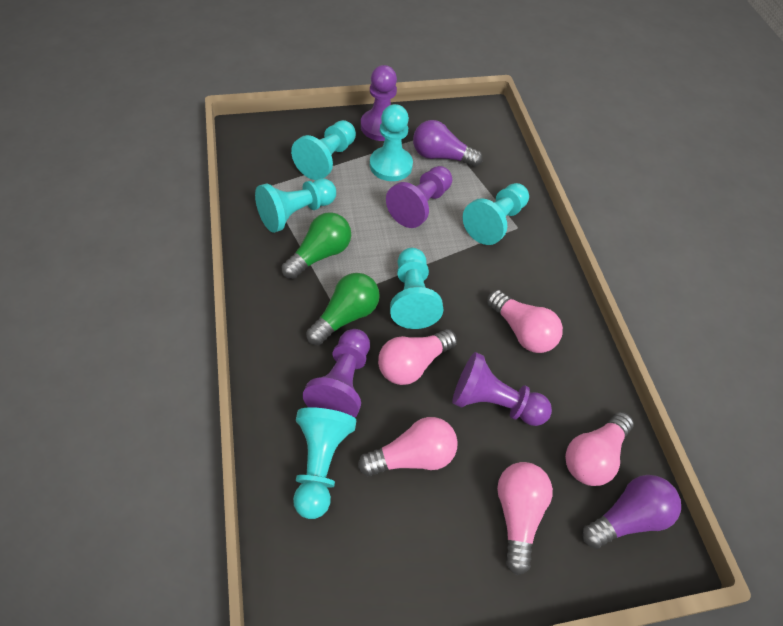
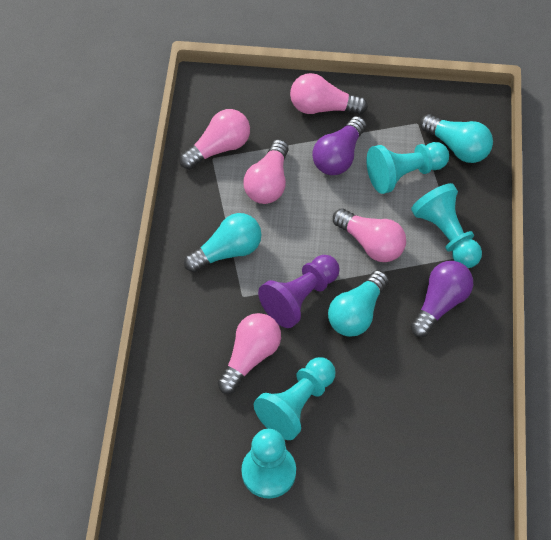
green light bulb: [282,212,351,279] [306,273,380,345] = 2 -> none = 0
purple pawn: [303,329,370,418] [361,65,397,141] [386,166,452,228] [452,352,552,426] = 4 -> [258,255,340,328] = 1
turquoise light bulb: none = 0 -> [184,213,261,273] [328,270,389,337] [420,114,493,163] = 3
turquoise pawn: [255,178,336,233] [291,120,356,180] [293,407,356,519] [370,104,413,181] [390,248,443,329] [463,183,529,245] = 6 -> [241,429,296,498] [254,357,335,440] [366,142,449,194] [411,183,482,268] = 4

